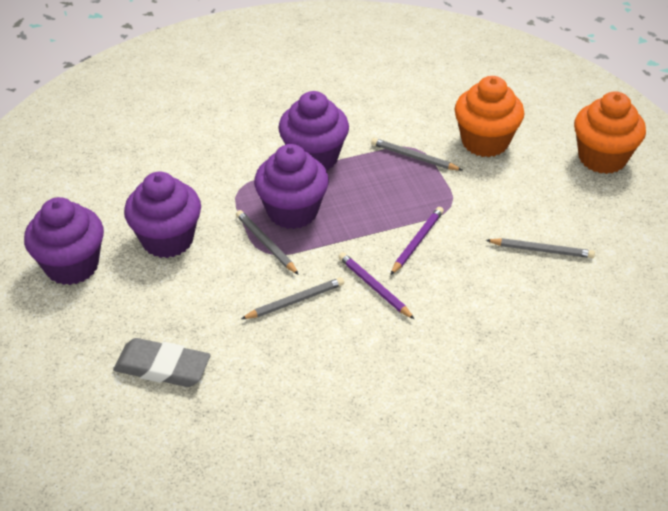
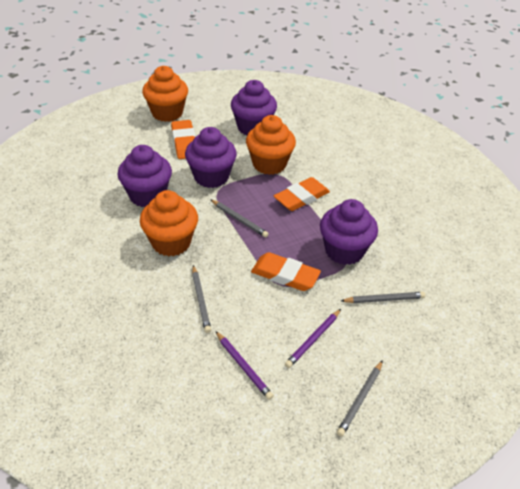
grey eraser: [113,338,211,387] = 1 -> none = 0
orange cupcake: [454,76,524,157] [574,91,646,174] = 2 -> [140,190,198,256] [142,66,188,122] [246,115,296,175] = 3
orange eraser: none = 0 -> [171,120,196,159] [251,252,321,291] [274,177,330,211] = 3

